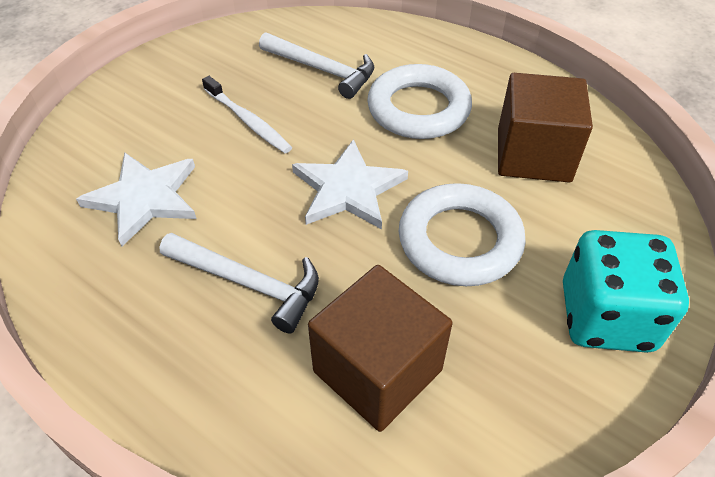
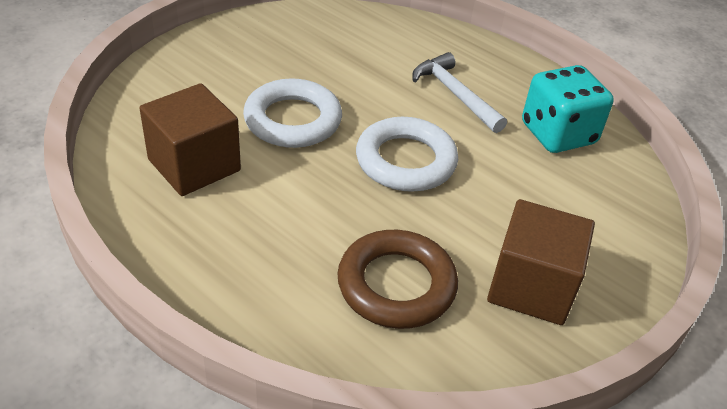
brown ring: none = 0 -> [337,230,458,329] = 1
white hammer: [160,233,319,333] [259,32,374,99] = 2 -> [412,52,507,133] = 1
white star: [76,152,196,246] [292,139,408,229] = 2 -> none = 0
white toothbrush: [202,76,292,153] = 1 -> none = 0

